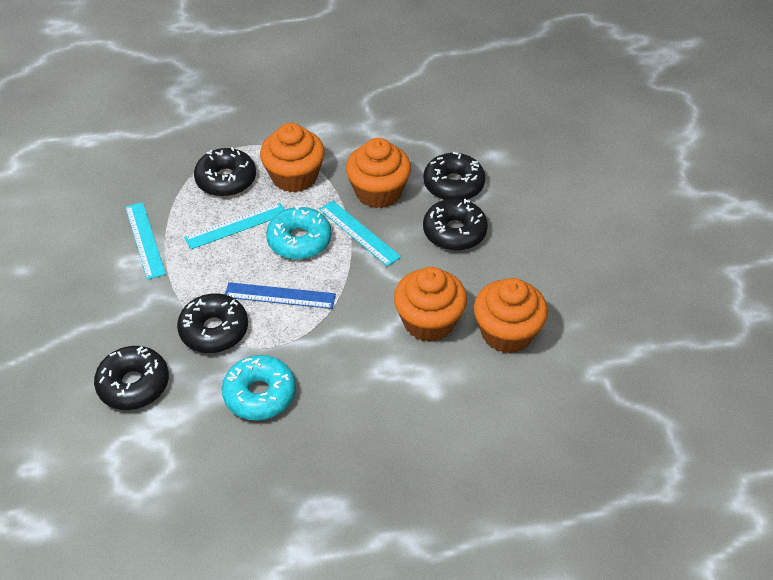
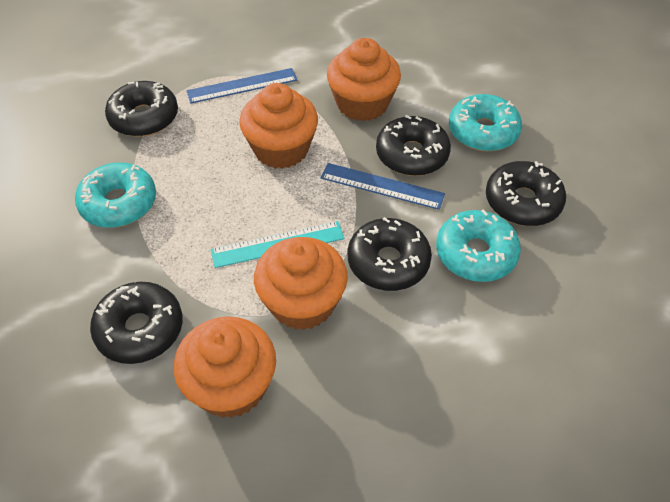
blue ruler: [225,282,336,309] = 1 -> [186,68,297,104] [321,163,445,210] = 2
turquoise donut: [222,355,296,420] [266,206,332,260] = 2 -> [75,163,156,228] [436,209,521,282] [449,94,522,151] = 3
turquoise ruler: [125,202,166,280] [184,203,285,249] [319,201,401,267] = 3 -> [211,221,344,268] = 1

